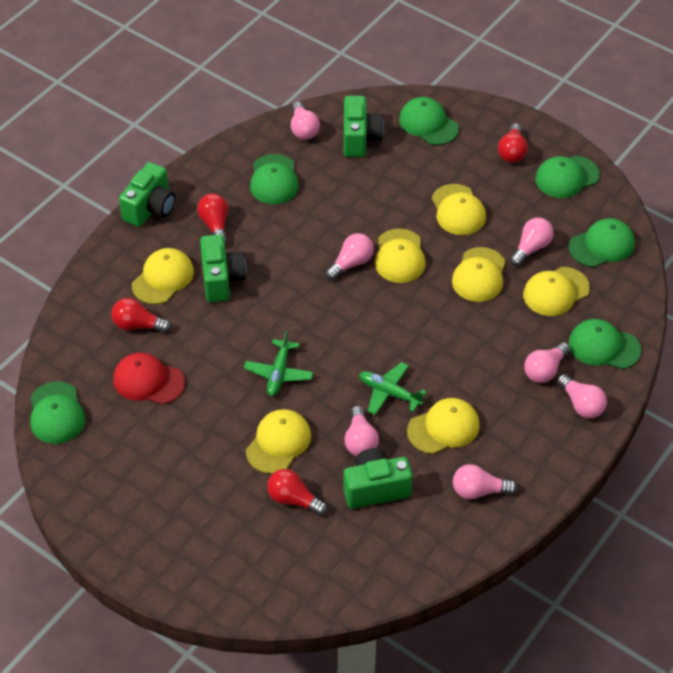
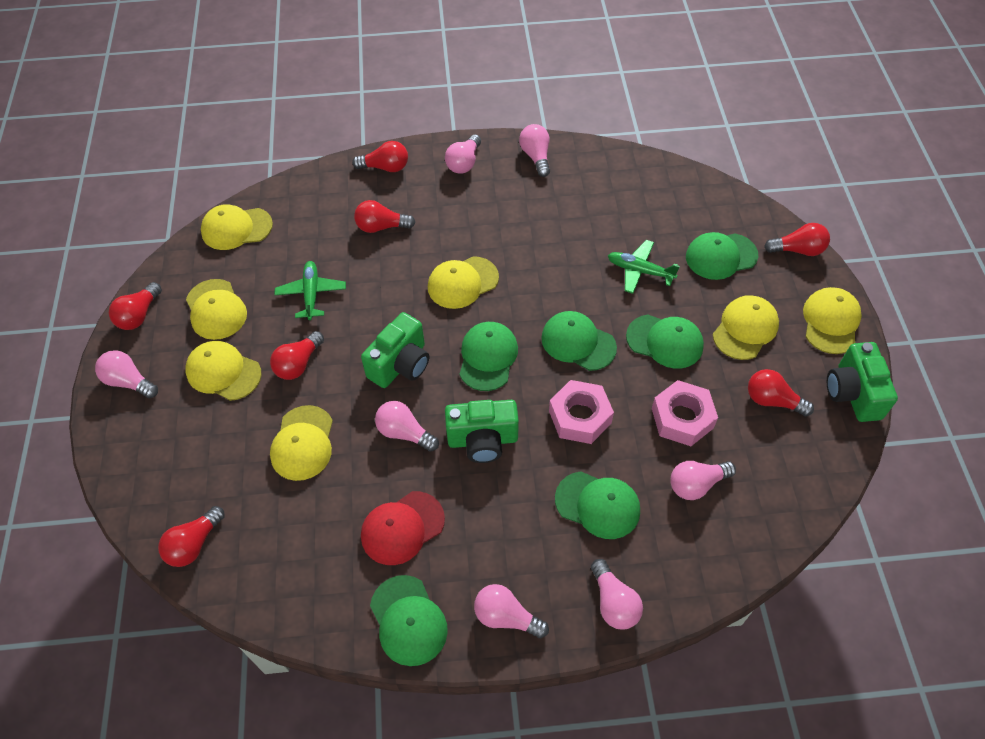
green camera: [119,162,175,227] [200,234,246,302] [343,448,413,509] [344,96,384,157] = 4 -> [361,312,429,388] [445,400,519,463] [827,342,898,422] = 3
pink nut: none = 0 -> [549,380,614,444] [652,380,718,446] = 2
red light bulb: [111,298,171,333] [197,193,228,244] [267,469,327,516] [498,123,528,163] = 4 -> [109,282,162,330] [158,506,225,567] [270,331,324,380] [352,141,408,172] [354,200,416,233] [748,369,814,416] [764,223,830,256] = 7

